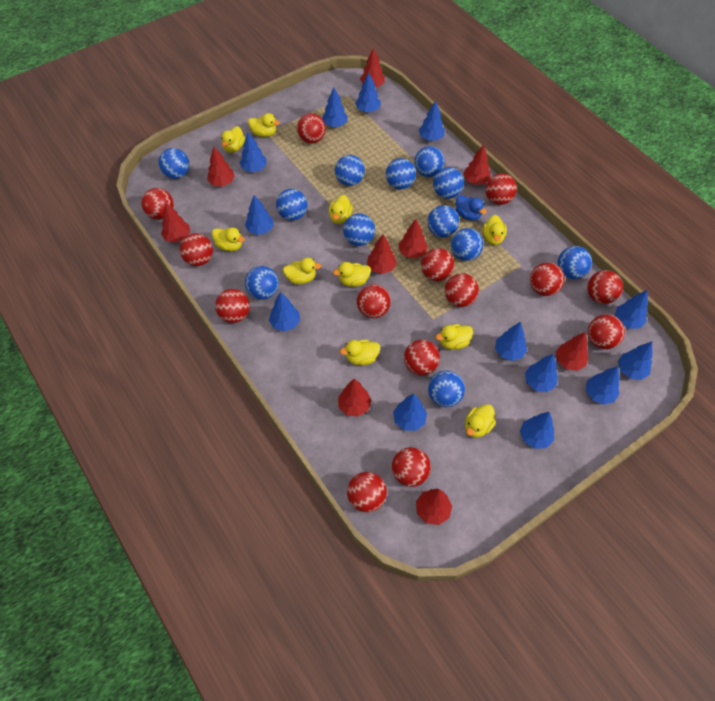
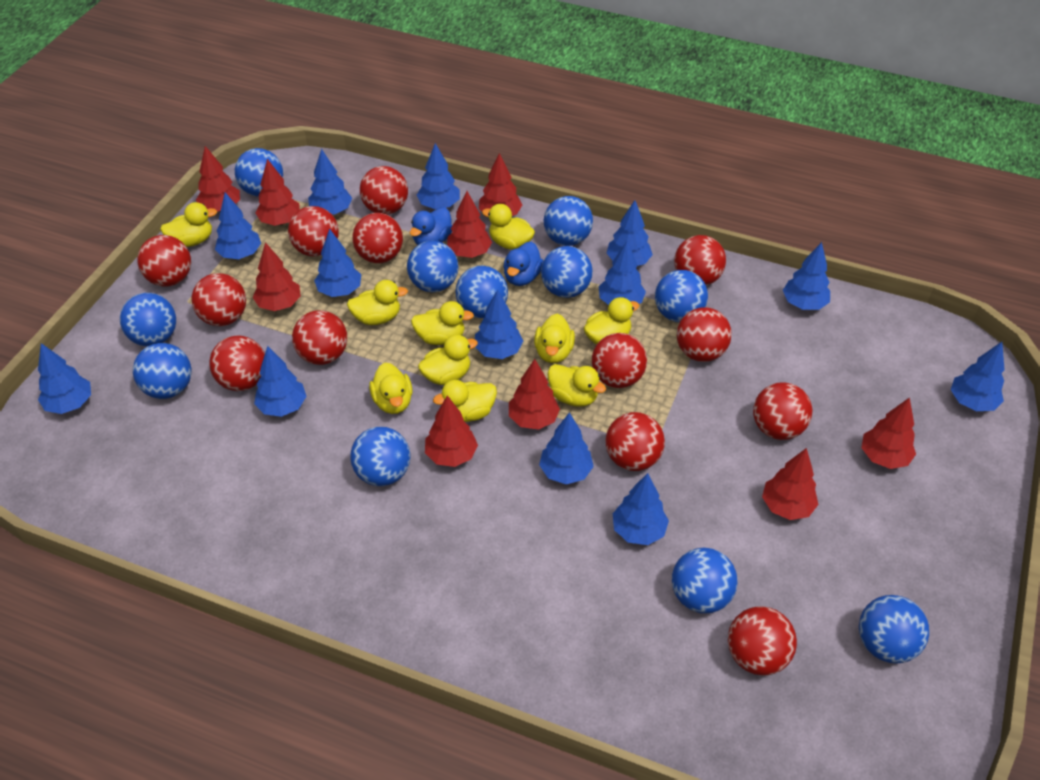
blue ball: [158,148,189,179] [245,266,279,300] [276,189,307,221] [335,155,365,186] [343,213,375,246] [386,158,416,189] [415,146,445,177] [427,205,459,237] [428,370,465,407] [433,167,464,199] [451,228,483,261] [558,246,592,279] = 12 -> [120,293,176,347] [133,343,191,399] [235,148,283,196] [350,427,410,486] [407,241,459,292] [455,266,508,318] [541,246,593,298] [544,196,593,246] [655,270,708,322] [672,548,738,613] [859,595,929,664] = 11
blue duck: [456,195,487,221] = 1 -> [410,207,452,245] [503,242,543,286] = 2
red ball: [141,188,174,220] [180,233,213,266] [215,289,250,323] [297,113,326,144] [347,472,387,512] [357,284,391,318] [392,447,431,487] [404,340,440,375] [421,248,454,281] [445,273,479,307] [485,173,517,205] [530,262,565,296] [587,270,623,304] [588,314,625,349] = 14 -> [137,235,191,286] [191,273,246,326] [209,336,265,391] [288,206,339,257] [292,310,347,365] [352,213,403,263] [360,166,408,215] [592,333,647,388] [605,412,665,471] [674,235,726,286] [677,307,732,362] [728,606,797,676] [753,382,812,440] = 13

